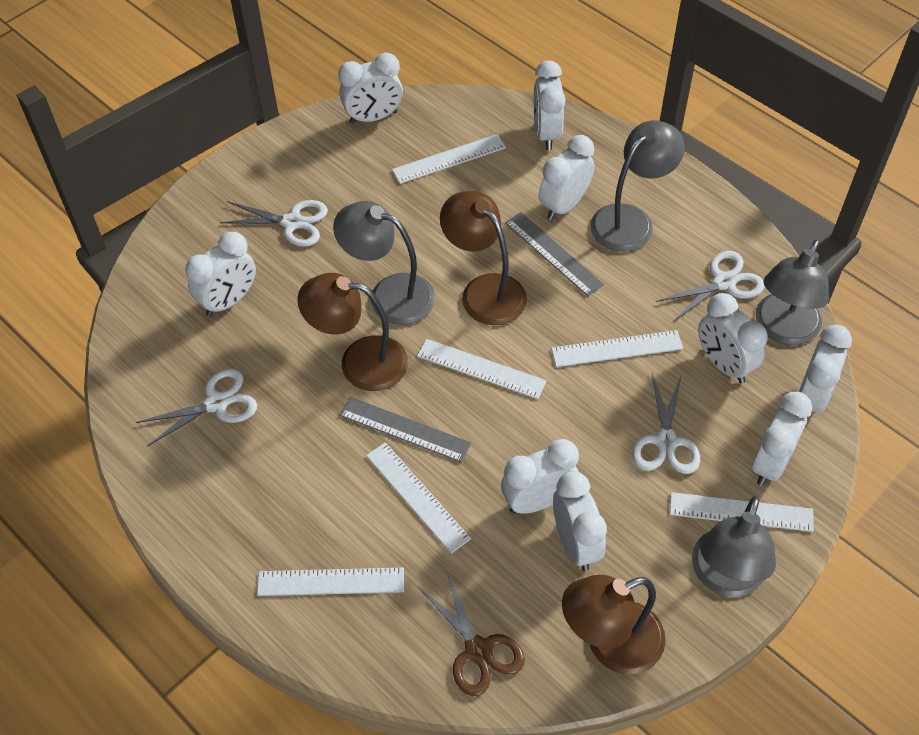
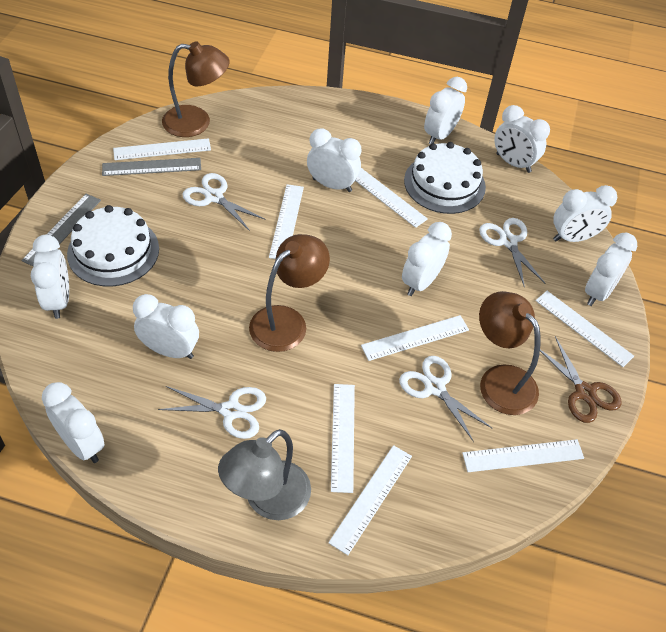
grey lamp: [333,201,435,325] [590,120,685,252] [692,496,776,597] [756,239,829,345] = 4 -> [218,429,311,520] = 1
white cake: none = 0 -> [67,205,159,287] [404,142,486,214] = 2
white ruler: [257,568,404,596] [366,442,471,554] [392,134,506,184] [417,339,547,399] [551,330,683,367] [670,492,814,532] = 6 -> [113,138,211,160] [269,184,304,259] [328,445,412,555] [331,384,355,493] [355,168,428,228] [361,315,469,361] [462,439,584,472] [535,291,634,367] = 8

